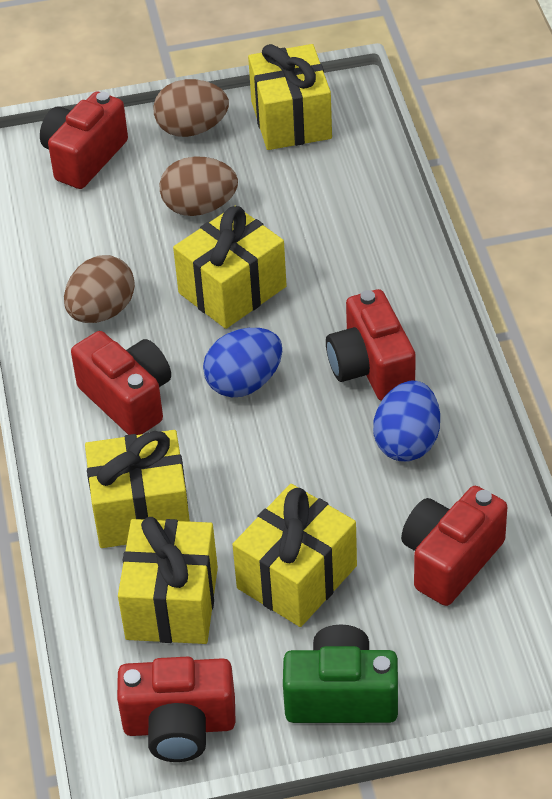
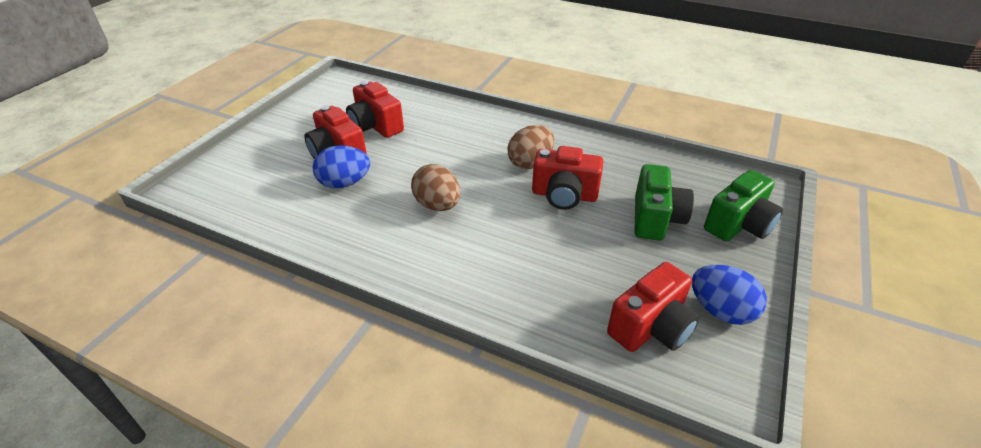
brown egg: [64,255,135,323] [153,79,229,137] [160,156,238,216] = 3 -> [411,164,460,211] [508,125,554,169] = 2
green camera: [283,624,398,723] = 1 -> [634,164,694,241] [704,170,783,242] = 2
red camera: [40,91,128,189] [71,331,171,435] [117,657,236,762] [326,289,416,401] [401,486,507,606] = 5 -> [304,105,367,159] [346,81,404,138] [532,146,603,210] [607,262,699,352] = 4
yellow gift: [85,430,190,548] [118,517,218,644] [173,205,287,329] [232,484,357,627] [248,44,332,150] = 5 -> none = 0

